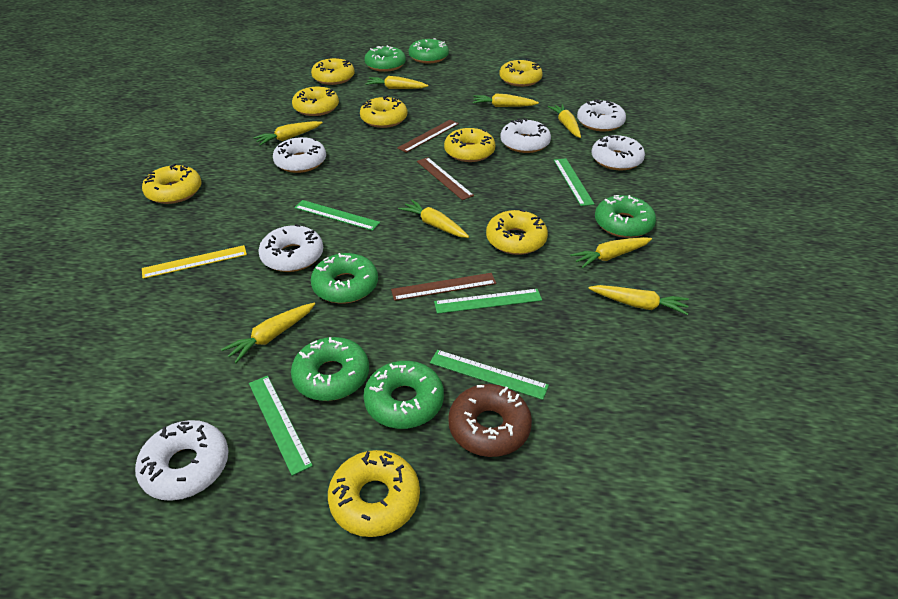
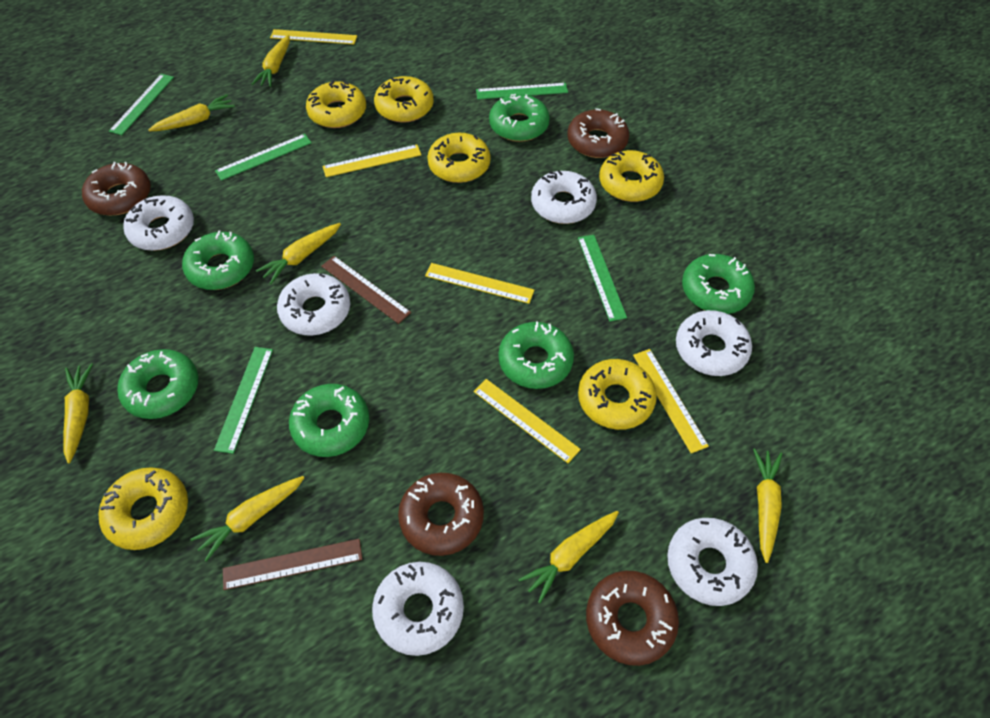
brown donut: [448,384,532,457] = 1 -> [82,162,151,216] [398,473,484,556] [567,108,629,158] [586,571,679,666] = 4
brown ruler: [391,273,496,301] [397,120,459,153] [417,157,474,200] = 3 -> [223,539,362,590] [322,256,411,324] = 2
yellow carrot: [221,303,315,363] [253,121,323,146] [365,76,428,89] [398,200,469,238] [472,93,539,107] [548,104,581,138] [570,237,652,269] [588,285,689,315] = 8 -> [63,363,93,463] [148,95,235,131] [190,476,305,562] [252,35,290,87] [256,223,341,284] [518,511,619,603] [753,448,782,563] = 7
yellow donut: [142,164,202,204] [292,85,339,116] [311,57,355,85] [328,450,420,537] [360,96,407,128] [444,128,495,162] [486,209,548,255] [499,59,543,87] = 8 -> [99,467,188,550] [306,80,366,128] [374,76,434,123] [427,133,491,183] [578,359,657,430] [599,150,664,202] = 6
yellow ruler: [142,245,247,279] = 1 -> [270,29,357,45] [322,144,422,177] [425,263,534,304] [473,379,581,463] [633,349,709,453] = 5

